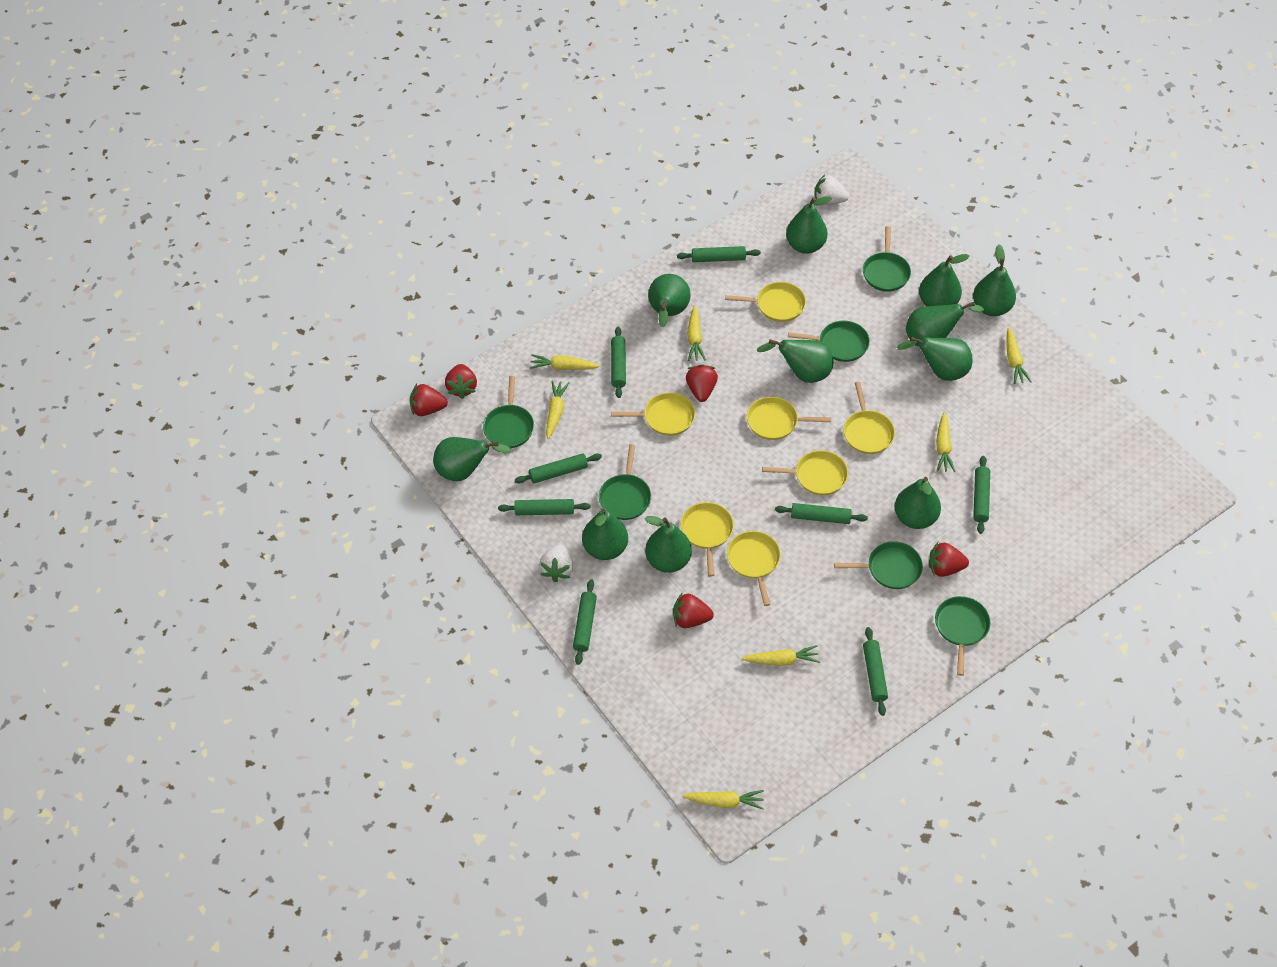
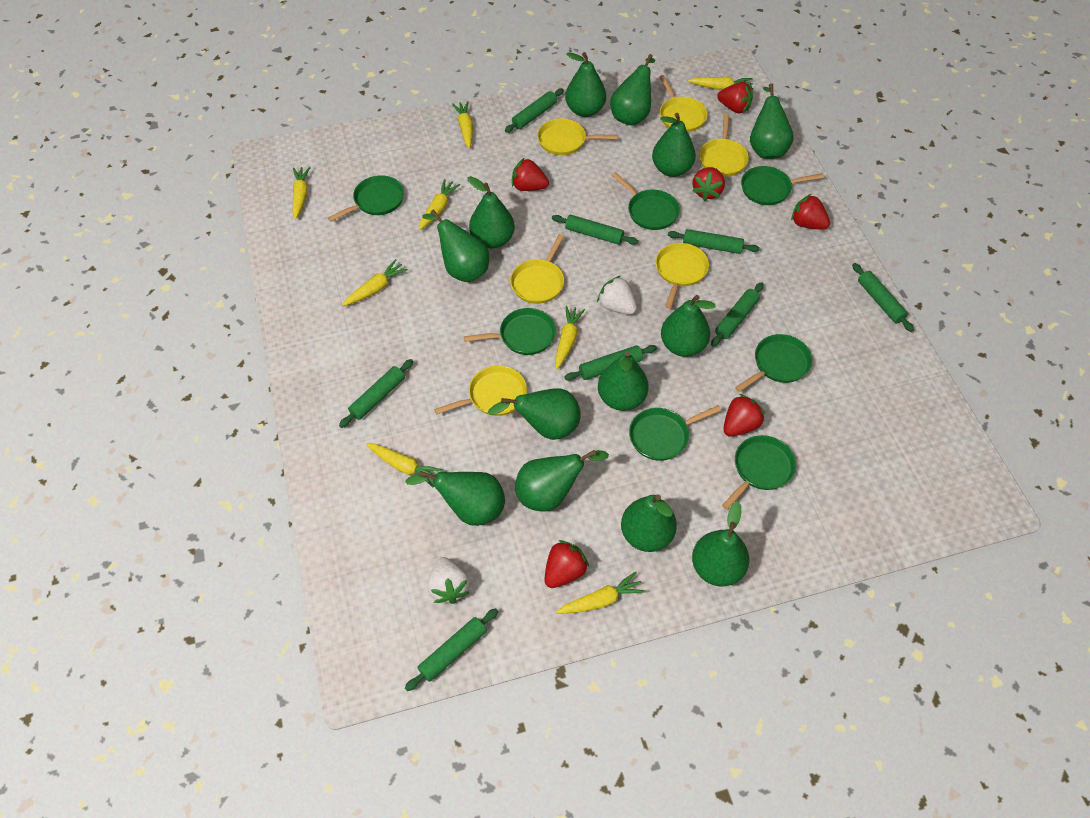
green pan: [483,376,534,448] [599,444,651,520] [788,321,870,362] [834,541,923,589] [863,226,911,292] [935,596,991,676] = 6 -> [328,175,404,222] [464,308,556,355] [612,172,680,230] [629,405,721,461] [722,435,796,510] [735,334,812,392] [741,166,824,205] = 7
green pear: [433,437,512,481] [582,508,628,560] [645,516,692,573] [648,274,690,327] [756,339,833,383] [786,196,832,254] [895,477,941,529] [897,337,973,381] [906,302,984,347] [919,254,969,306] [973,245,1016,316] = 11 -> [405,471,505,526] [422,210,489,282] [467,176,515,248] [488,388,581,440] [515,450,609,512] [565,52,606,117] [598,351,649,411] [610,54,655,126] [621,494,677,552] [652,113,696,177] [661,295,716,357] [692,501,750,587] [750,83,794,159] = 13
red strawberry: [409,384,448,416] [445,364,477,399] [673,592,714,628] [686,364,718,402] [929,542,969,577] = 5 -> [512,158,549,191] [545,540,589,588] [692,167,725,201] [717,82,753,113] [724,394,765,437] [791,194,830,229] = 6
yellow carrot: [530,354,600,370] [546,381,569,439] [682,790,764,809] [687,306,706,361] [741,645,820,666] [936,412,955,472] [1006,328,1031,384] = 7 -> [293,167,311,219] [342,259,408,306] [366,443,444,487] [419,179,460,230] [452,101,473,149] [555,306,585,369] [556,572,646,614] [688,77,753,90] = 8
yellow pan: [611,392,695,436] [681,502,734,577] [725,282,806,322] [727,531,781,606] [747,397,831,440] [762,450,848,495] [843,382,895,454] = 7 -> [434,366,527,416] [510,234,564,304] [537,118,617,155] [656,243,709,309] [660,75,707,132] [699,114,749,177] = 6

